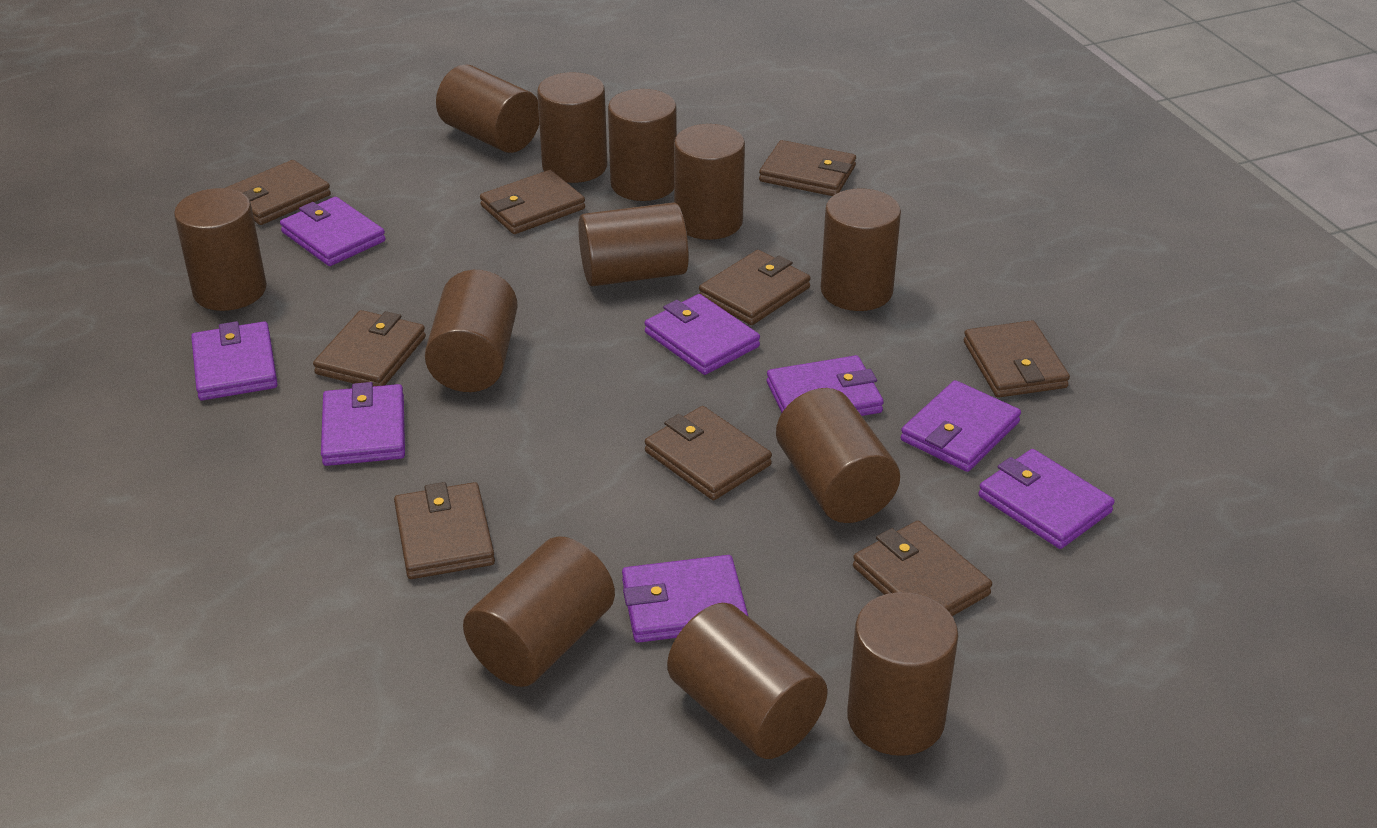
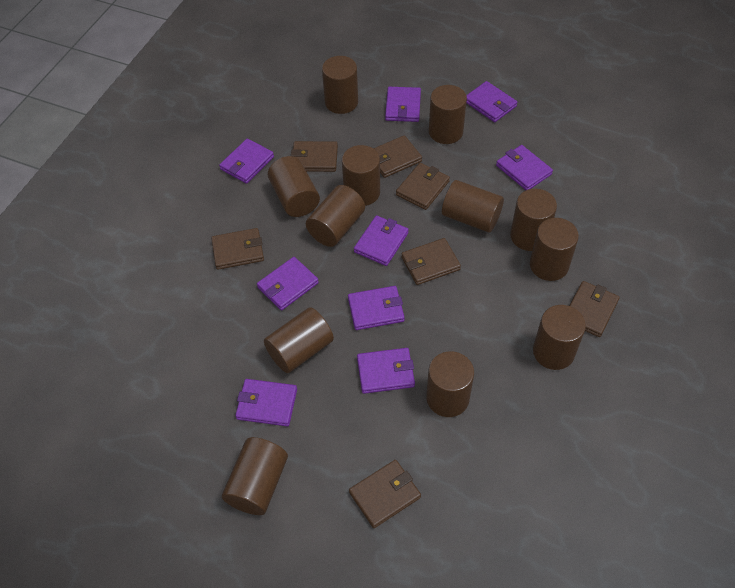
brown wallet: [226,160,331,225] [313,310,426,386] [394,482,495,579] [480,170,585,234] [645,406,772,500] [699,250,811,325] [759,140,856,196] [853,521,992,616] [964,320,1070,398] = 9 -> [211,228,264,270] [291,141,338,172] [349,460,421,528] [373,135,422,178] [396,163,450,210] [401,238,461,285] [569,281,620,337] = 7
purple wallet: [191,321,278,400] [280,197,386,266] [321,382,405,466] [622,555,748,643] [645,294,760,375] [767,355,884,416] [901,380,1021,472] [978,449,1115,549] = 8 -> [219,138,274,184] [235,379,297,426] [257,257,319,310] [348,286,405,330] [354,215,409,266] [357,348,415,394] [385,87,421,122] [466,81,517,122] [496,145,553,190] = 9

